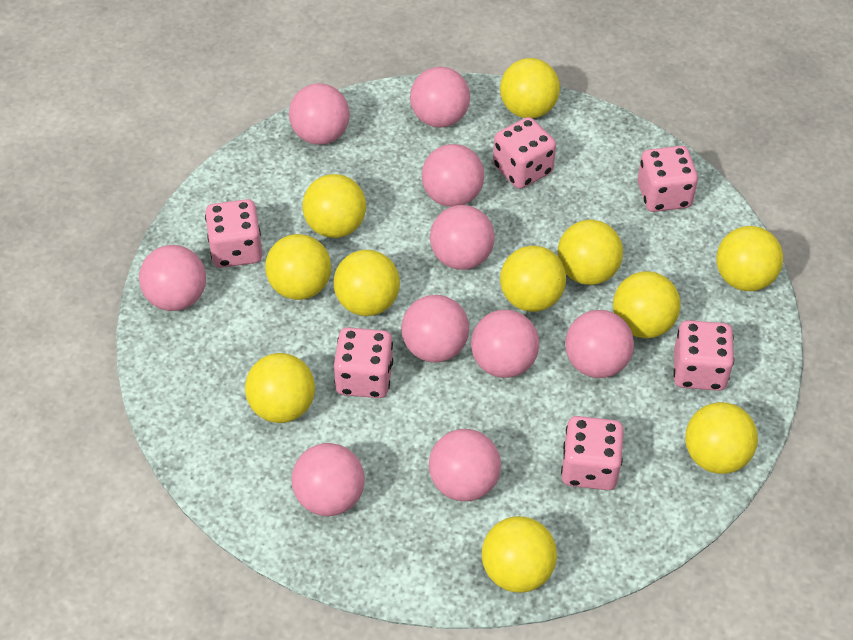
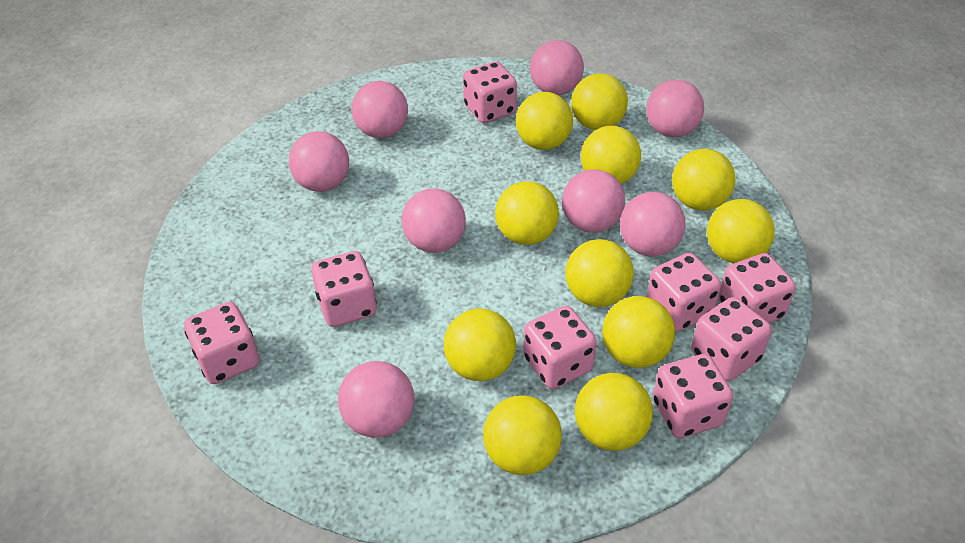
pink ball: [139,245,206,311] [289,83,350,145] [291,443,365,516] [401,295,469,362] [410,67,470,127] [422,144,484,207] [429,429,501,501] [430,205,495,270] [471,310,539,378] [565,310,634,378] = 10 -> [289,131,349,192] [338,361,414,438] [351,81,408,138] [402,188,466,253] [530,40,584,95] [562,170,625,233] [620,192,685,256] [646,80,704,137] = 8
pink dice: [205,199,262,268] [334,327,393,398] [493,117,556,189] [561,416,624,490] [638,146,698,212] [673,320,734,391] = 6 -> [184,302,259,384] [311,251,377,327] [463,61,517,123] [524,306,597,389] [647,253,721,332] [653,354,733,438] [691,297,772,381] [718,253,796,323] = 8

